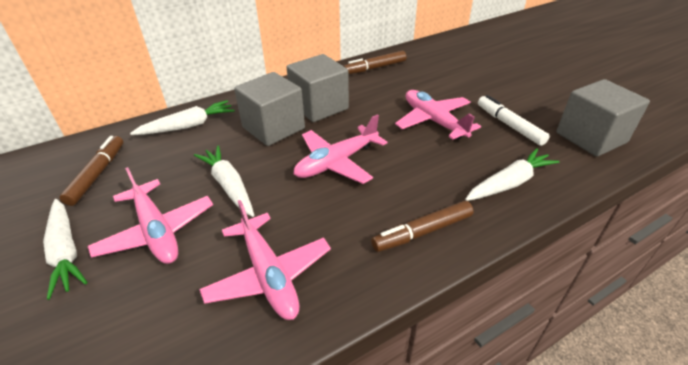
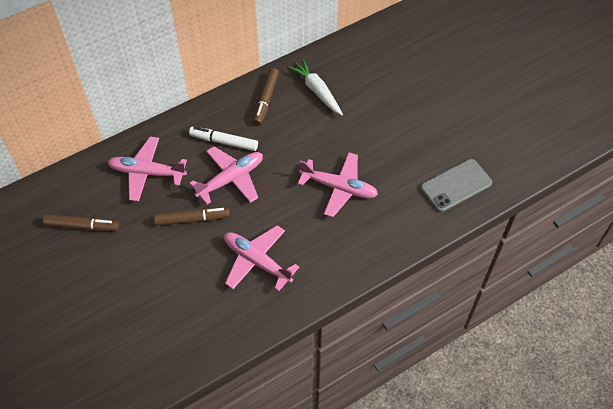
grey cube: [234,72,305,146] [287,54,349,122] [556,79,650,157] = 3 -> none = 0
grey phone: none = 0 -> [420,159,492,212] = 1
white carrot: [43,199,88,300] [130,100,235,135] [194,146,254,217] [465,148,560,201] = 4 -> [288,59,343,115] = 1

